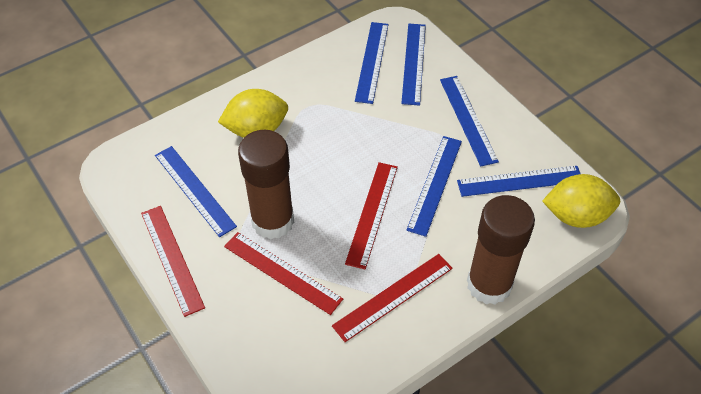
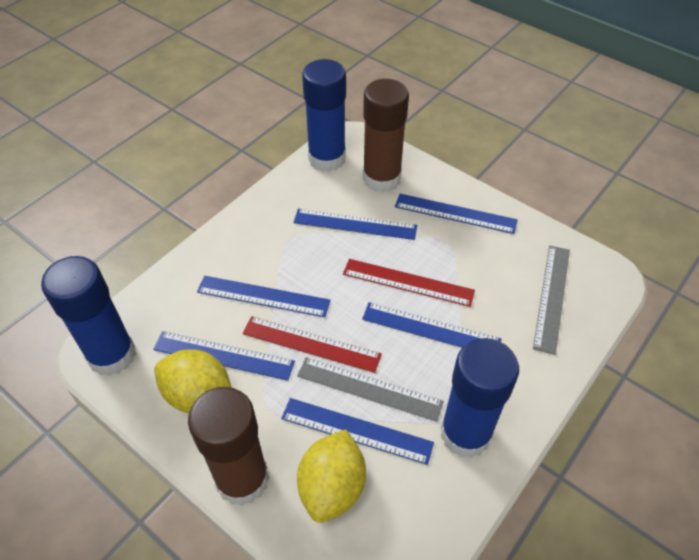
blue glue stick: none = 0 -> [41,256,136,376] [302,59,346,172] [440,338,519,458] = 3
grey ruler: none = 0 -> [297,357,444,422] [533,246,570,355] = 2
red ruler: [141,206,205,317] [224,232,343,315] [332,254,453,342] [345,162,398,269] = 4 -> [243,316,382,373] [343,259,475,307] = 2

